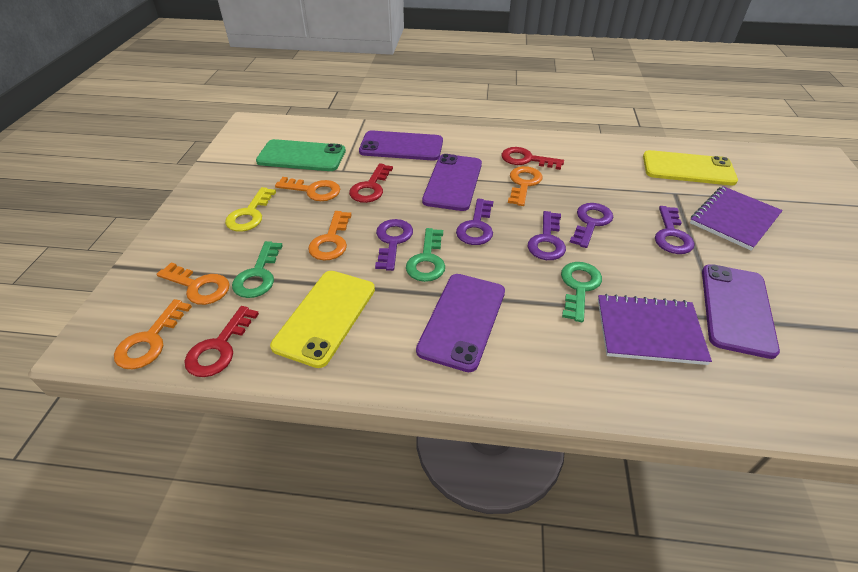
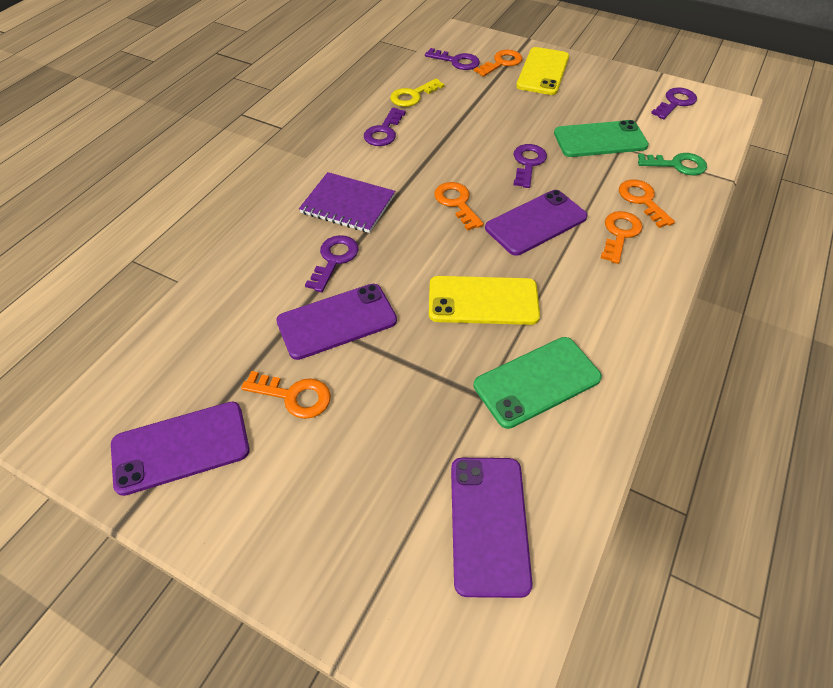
green key: [232,241,283,298] [406,228,445,282] [561,262,602,322] = 3 -> [638,153,707,175] = 1
green phone: [256,139,346,171] = 1 -> [474,337,602,429] [554,120,649,157] = 2
purple notebook: [598,294,712,365] [690,186,783,250] = 2 -> [299,172,395,233] = 1
red key: [184,306,259,377] [349,163,393,203] [502,147,564,170] = 3 -> none = 0

